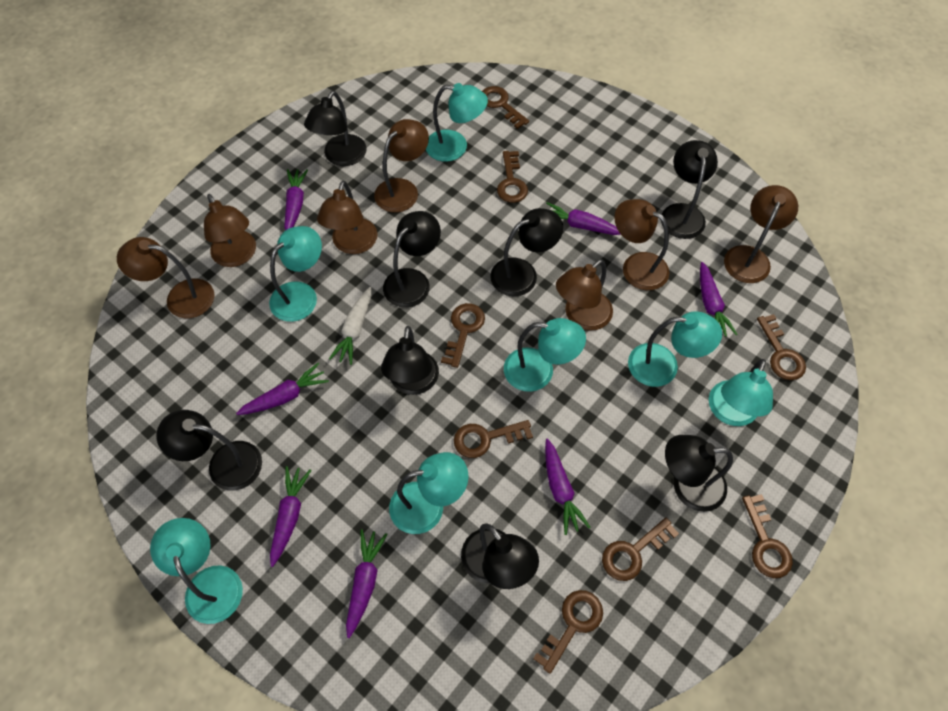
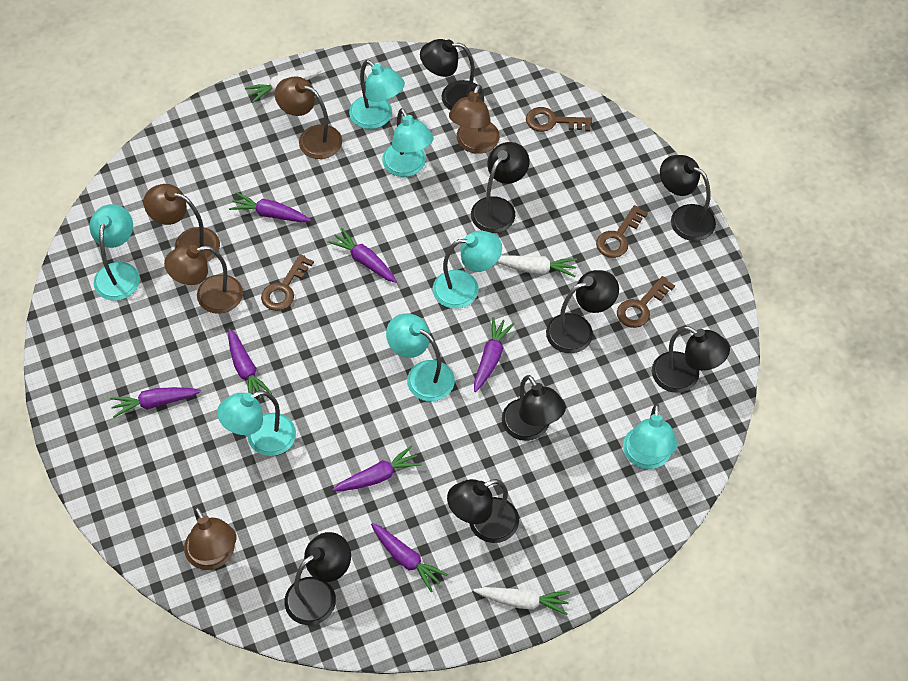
brown key: [441,303,485,368] [454,420,533,458] [482,86,529,129] [497,151,528,203] [533,590,603,674] [602,518,679,581] [742,494,793,578] [757,314,806,380] = 8 -> [261,254,314,311] [526,107,592,132] [596,205,648,258] [617,276,675,328] = 4
brown lamp: [117,237,215,318] [204,194,256,267] [317,181,378,254] [374,119,429,213] [556,259,613,331] [614,199,669,290] [724,185,798,283] = 7 -> [143,184,220,262] [164,245,243,314] [184,506,237,570] [275,76,342,159] [449,85,500,154] = 5
white carrot: [329,287,371,365] = 1 -> [245,69,322,103] [474,587,570,615] [497,255,577,277] = 3

